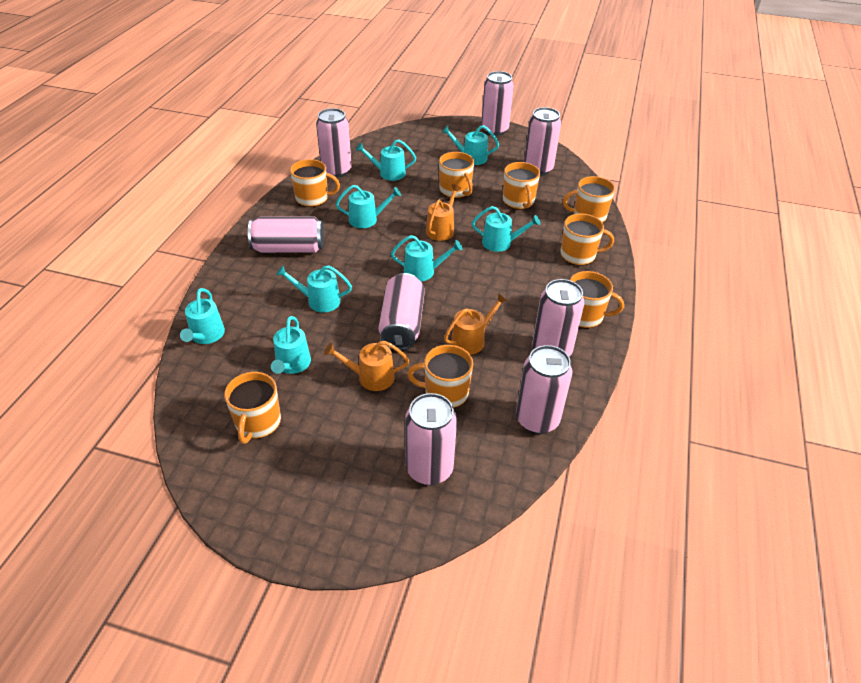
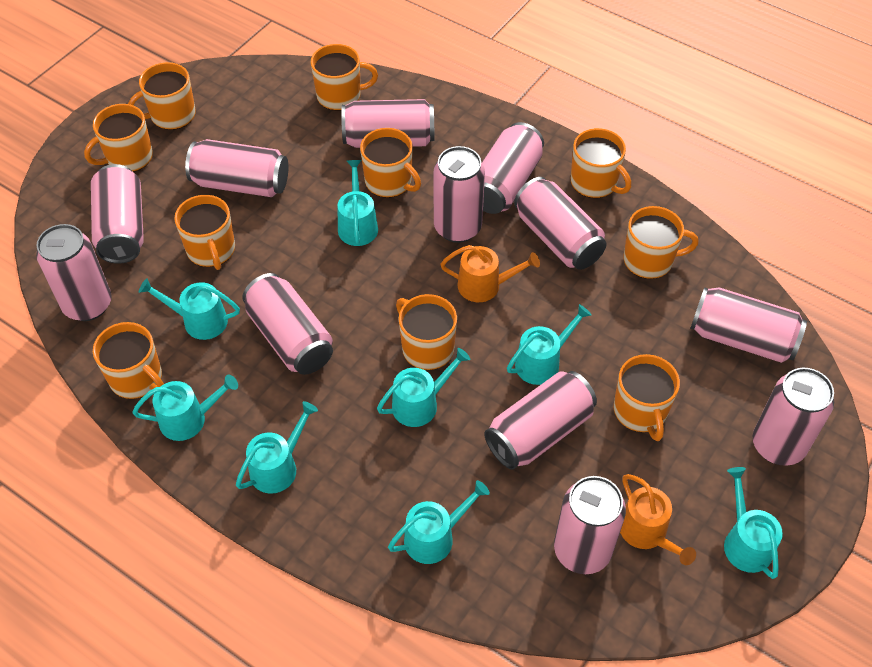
orange mug: [224,372,281,444] [290,159,340,207] [407,345,473,408] [439,152,474,199] [503,162,540,210] [560,214,614,266] [563,176,615,223] [570,271,624,328] = 8 -> [84,104,153,172] [93,322,164,399] [128,62,196,130] [174,195,235,270] [311,44,378,111] [360,128,421,198] [396,294,457,370] [571,128,631,198] [614,354,680,441] [624,206,699,279] = 10
orange watering can: [324,341,409,391] [426,184,461,241] [444,293,508,355] = 3 -> [440,245,540,302] [620,474,696,565] = 2
pink can: [248,216,324,253] [316,108,352,178] [379,273,425,350] [405,393,457,485] [481,71,514,136] [516,345,572,434] [524,107,561,176] [532,279,585,357] = 8 -> [36,224,112,321] [91,164,144,264] [185,139,288,197] [242,273,333,375] [341,99,434,148] [434,146,485,243] [482,122,544,214] [484,371,597,470] [514,177,607,270] [554,476,626,574] [690,287,807,363] [753,368,834,466] = 12

